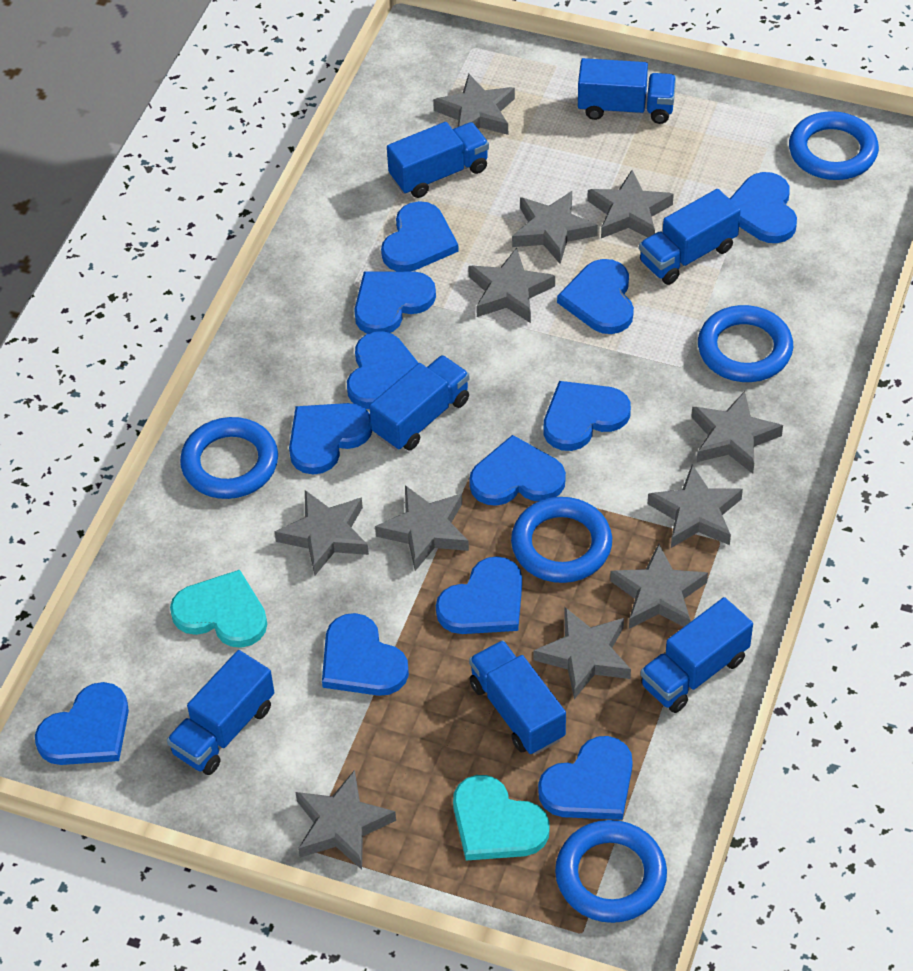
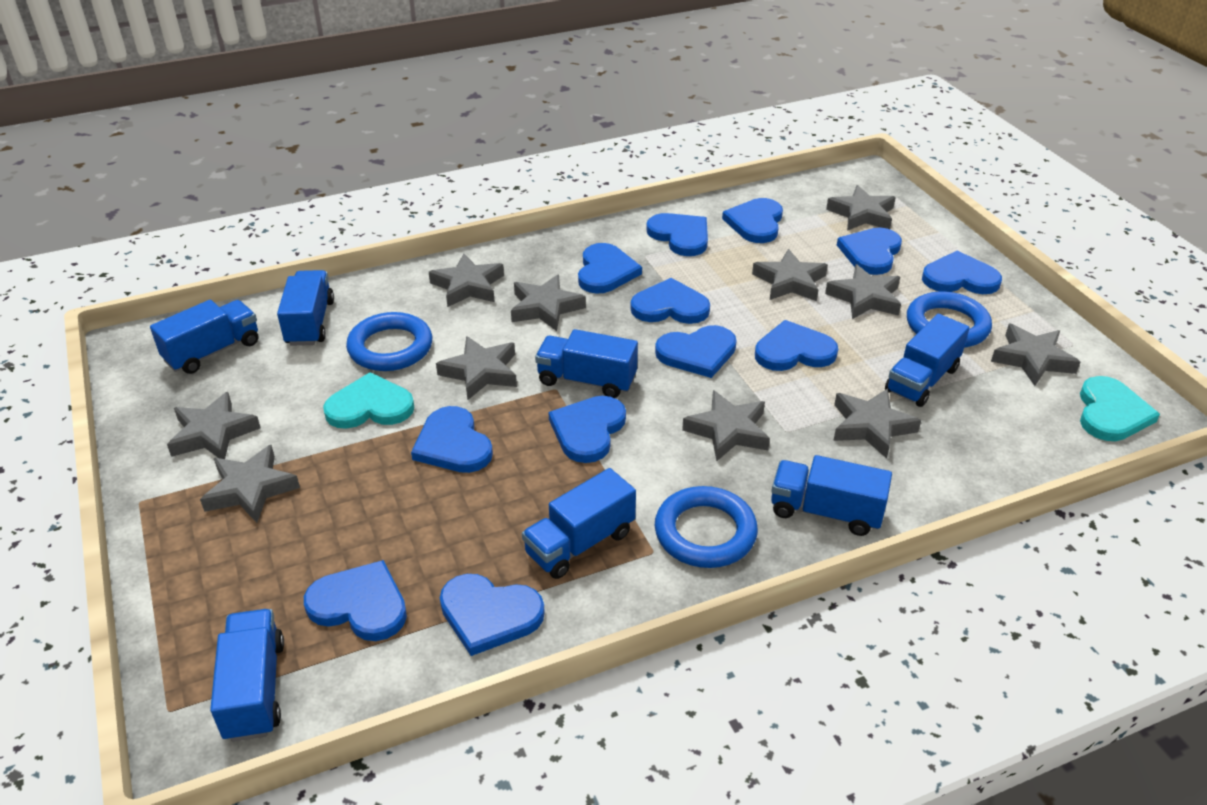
blue ring: [180,417,278,499] [511,497,612,583] [555,820,667,923] [698,305,793,382] [789,111,879,180] = 5 -> [346,312,432,371] [655,486,758,568] [907,291,992,348] = 3

